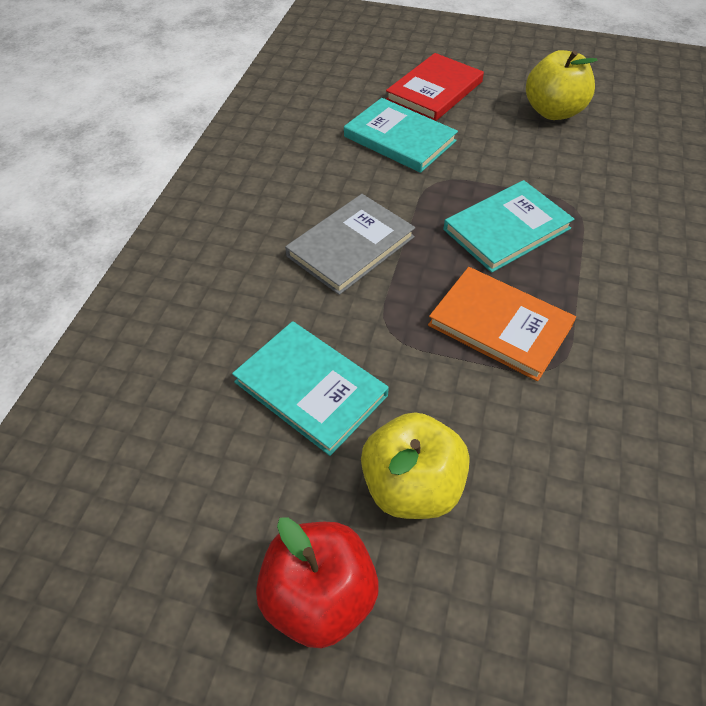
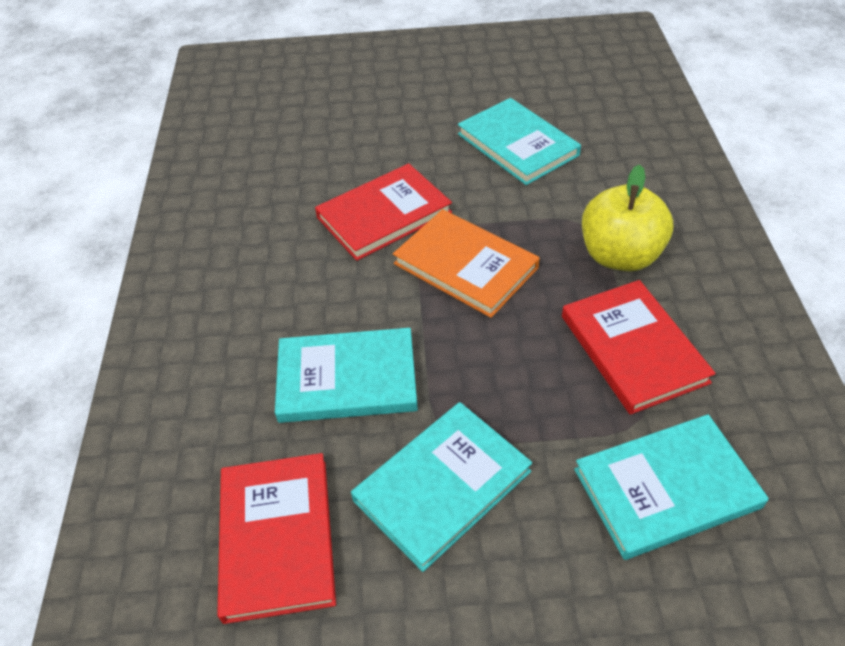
grey book: [285,194,415,295] = 1 -> none = 0
red apple: [256,517,379,649] = 1 -> none = 0
red book: [386,53,484,121] = 1 -> [217,453,336,624] [315,163,452,261] [562,280,716,415] = 3
turquoise book: [232,321,389,456] [344,98,458,173] [443,180,574,273] = 3 -> [275,328,418,423] [351,402,532,572] [458,98,581,185] [574,414,769,560] = 4
yellow apple: [361,412,470,519] [526,50,598,120] = 2 -> [582,164,673,271] = 1

